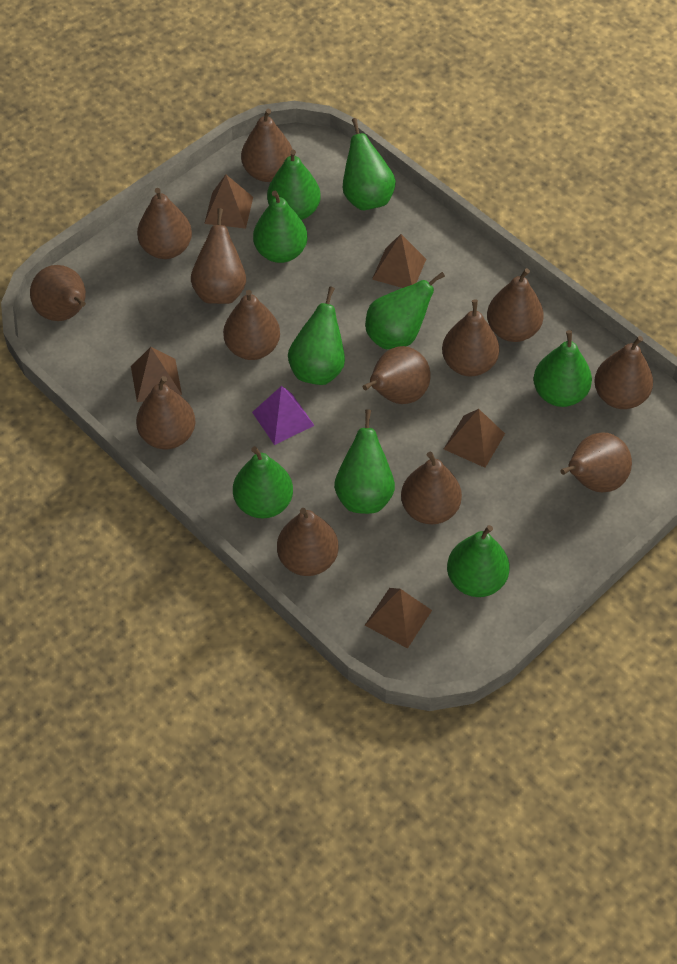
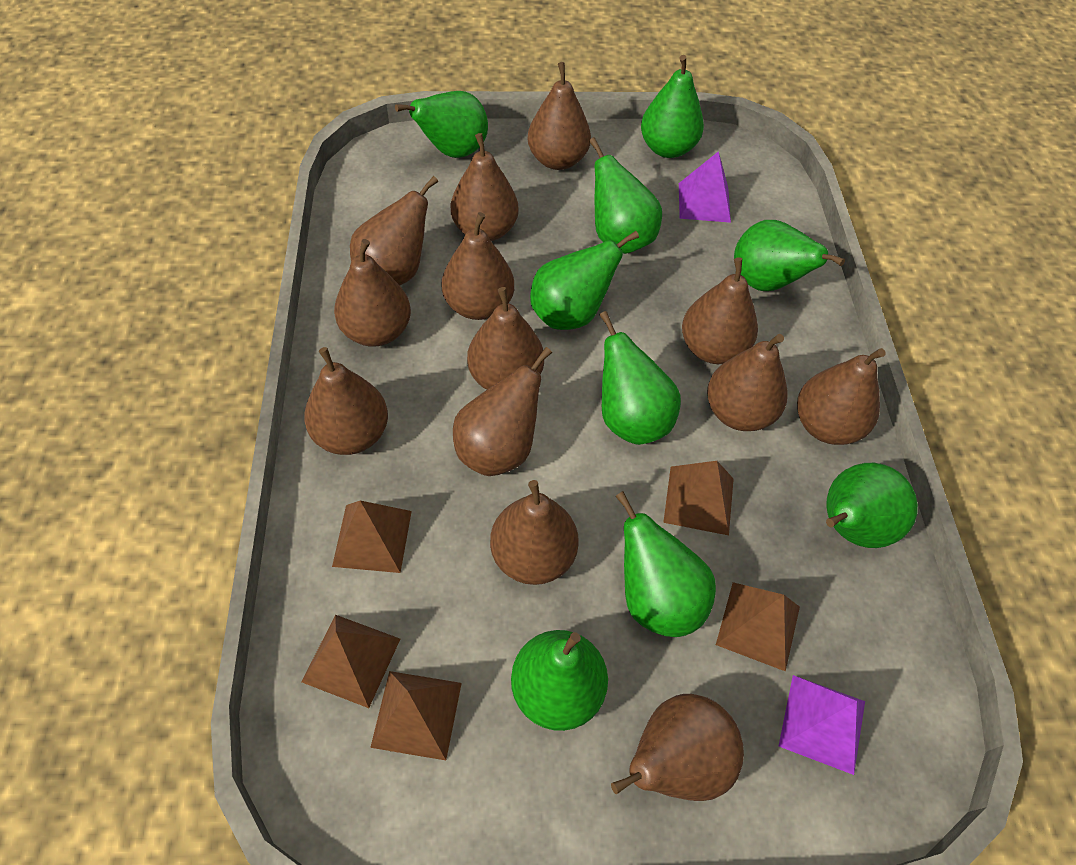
purple pyramid: [252,386,315,445] = 1 -> [679,151,731,223] [779,675,865,775] = 2

